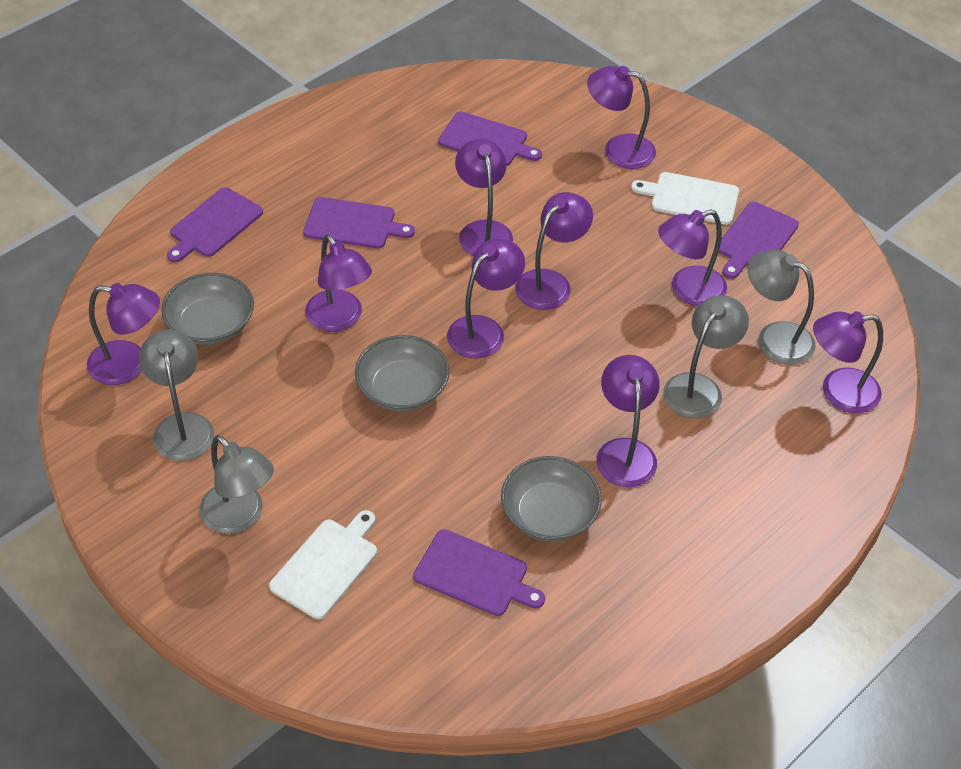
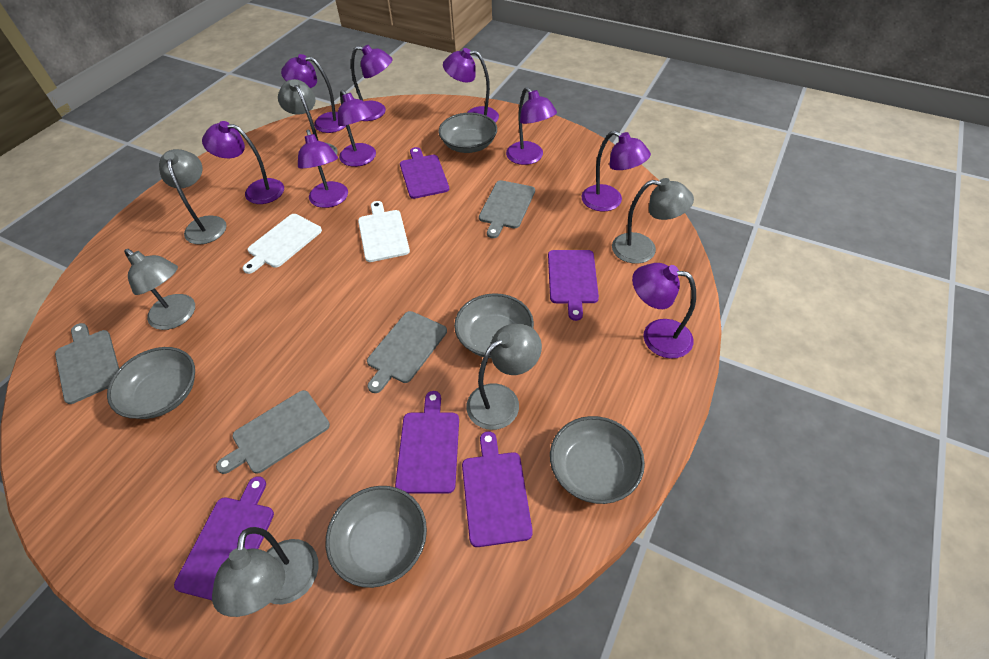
grey bowl: [161,273,254,345] [355,335,450,412] [501,456,602,542] = 3 -> [107,347,195,419] [326,486,427,588] [438,113,497,153] [454,293,534,358] [550,416,645,504] = 5
grey cutting board: none = 0 -> [55,323,119,404] [216,390,330,474] [367,311,447,393] [479,180,535,238] = 4
grey lamp: [139,329,214,461] [200,435,274,534] [663,295,749,419] [748,250,815,365] = 4 -> [124,249,195,330] [159,149,227,245] [212,527,318,617] [278,79,338,155] [466,324,542,430] [612,178,694,264] = 6

